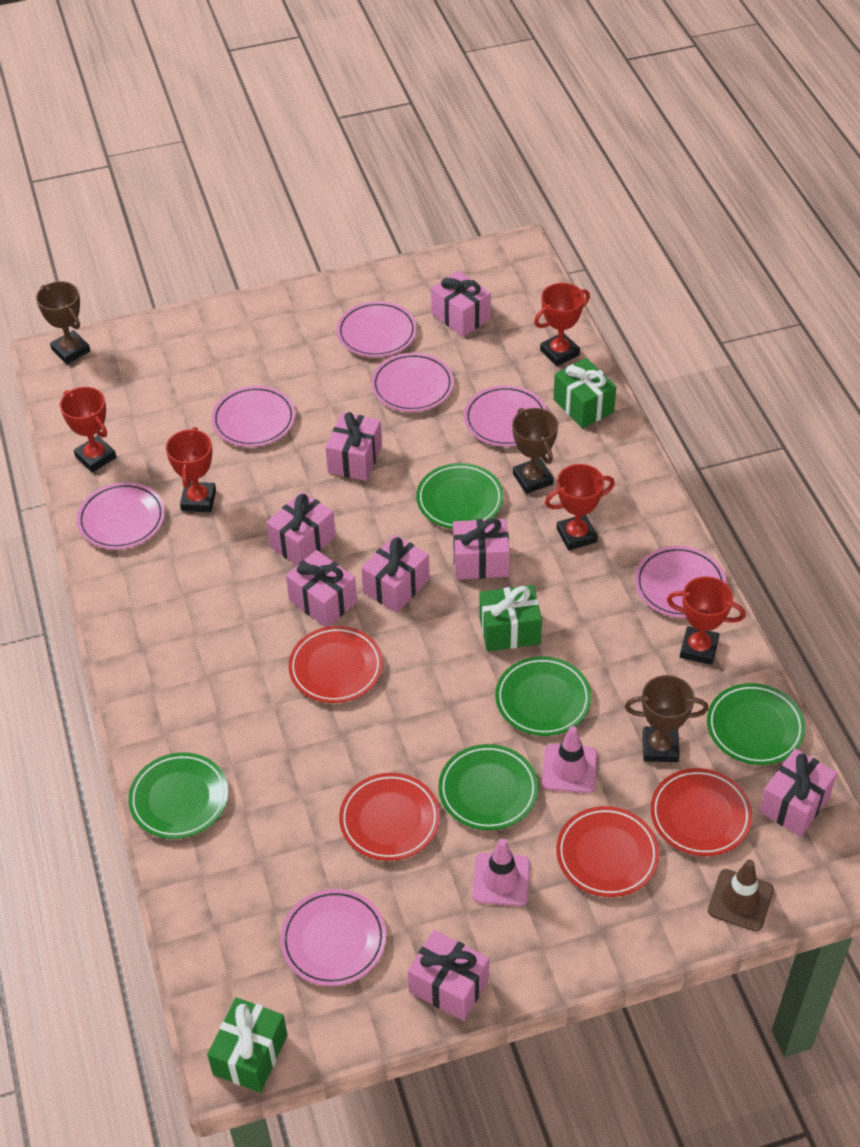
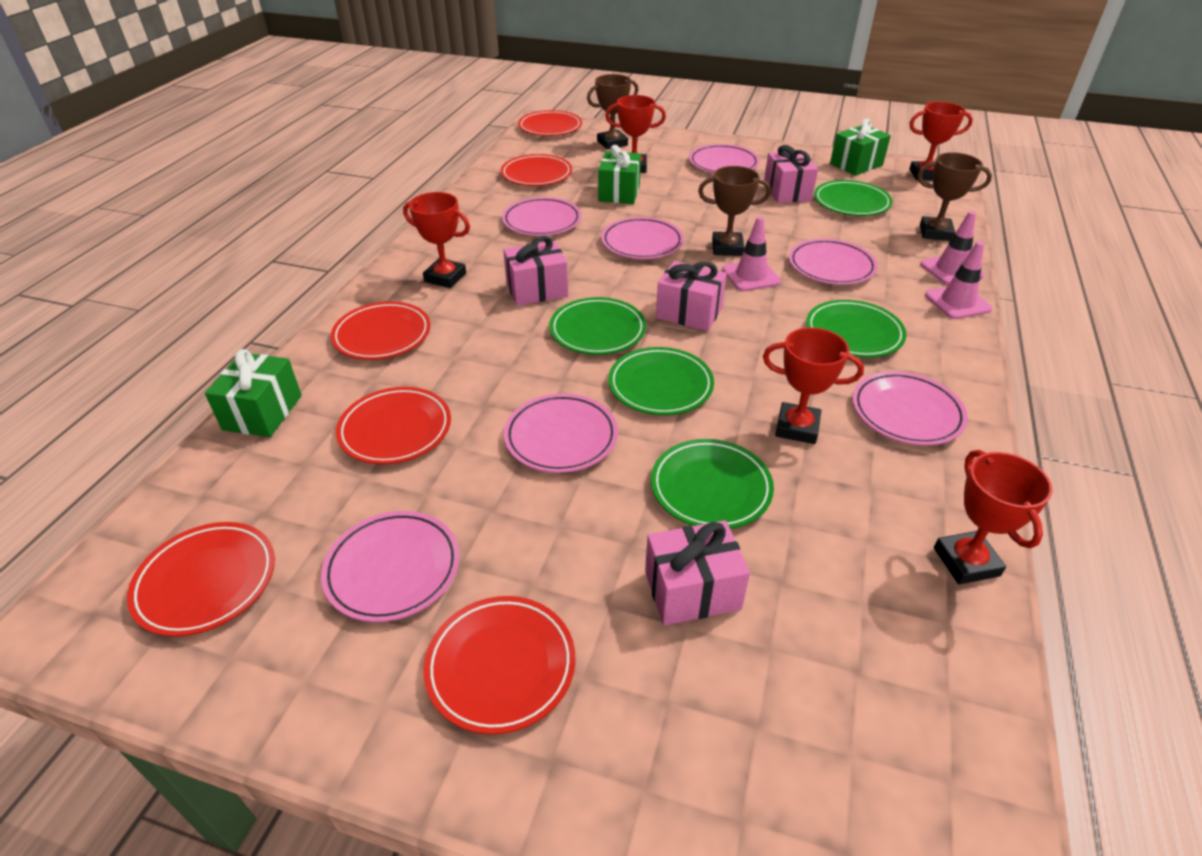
brown traffic cone: [708,859,774,931] = 1 -> none = 0
pink gift: [266,492,336,565] [286,550,357,627] [325,412,382,481] [361,535,430,613] [408,930,489,1021] [431,271,491,337] [453,518,510,579] [759,748,837,836] = 8 -> [503,236,568,306] [645,520,750,626] [656,261,727,331] [764,145,818,203] = 4
pink traffic cone: [472,839,530,906] [542,726,597,793] = 2 -> [722,217,781,291] [920,211,984,285] [925,242,992,319] = 3
red plate: [288,626,383,703] [339,773,440,861] [556,806,659,897] [650,768,752,856] = 4 -> [127,522,275,637] [331,302,431,360] [336,387,451,464] [424,596,575,734] [500,154,572,186] [518,110,582,136] = 6

